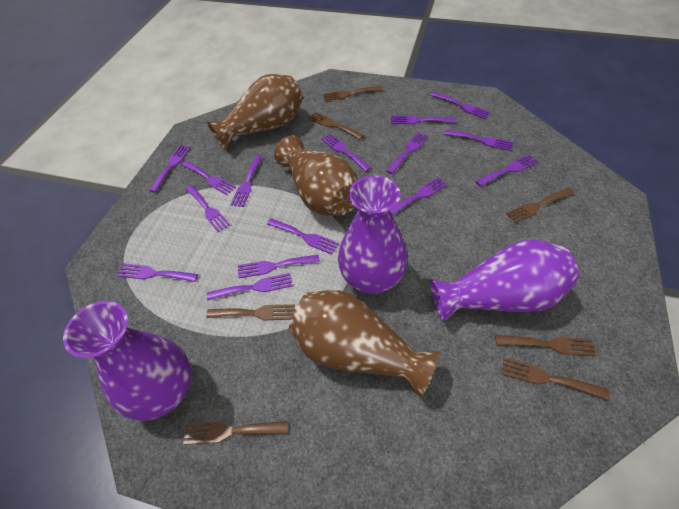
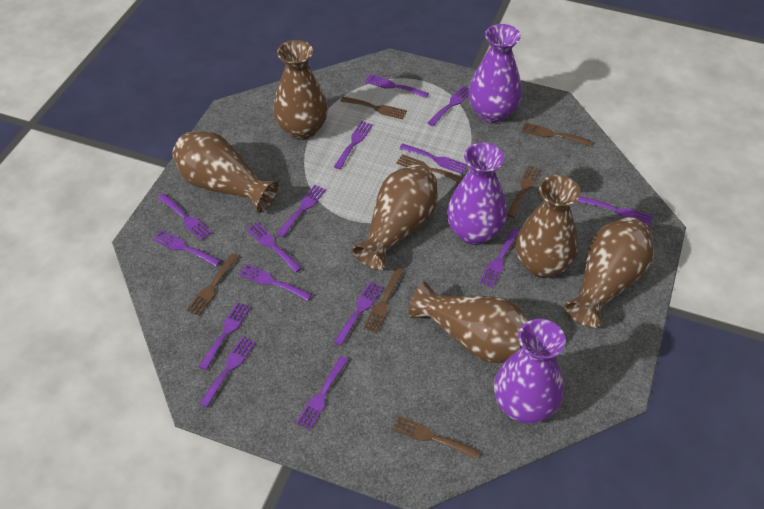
brown vase: [207,74,303,150] [274,136,358,216] [289,290,440,397] = 3 -> [172,131,278,213] [273,40,328,140] [352,164,438,270] [409,281,530,363] [516,175,581,278] [564,217,654,328] = 6

